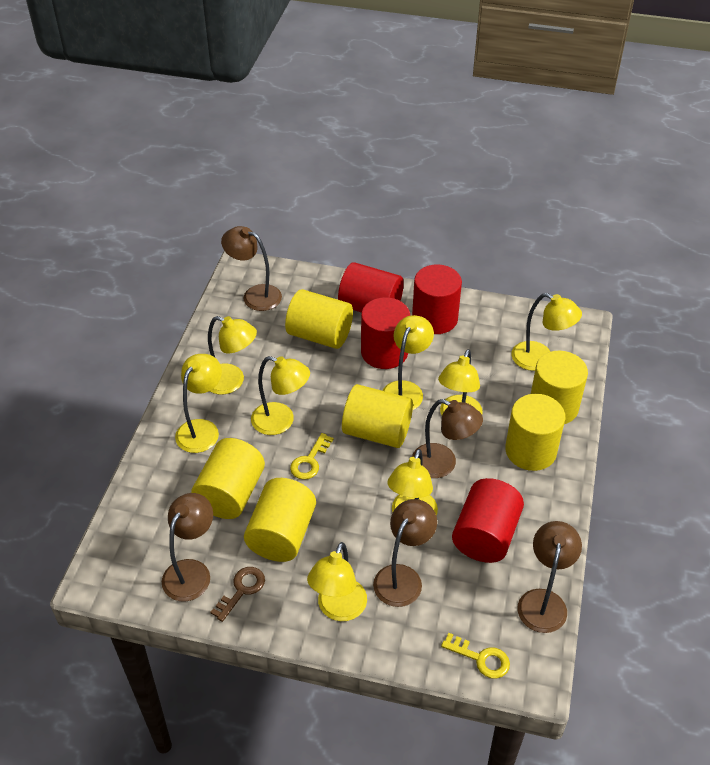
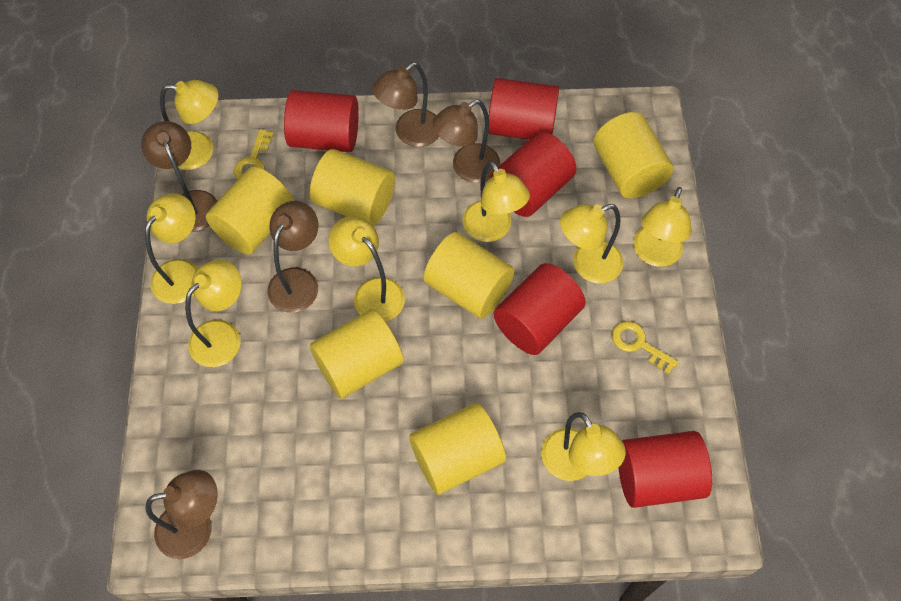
brown key: [210,567,265,622] = 1 -> none = 0
red cylinder: [338,262,404,312] [361,297,410,369] [412,264,462,334] [452,478,524,563] = 4 -> [284,90,359,152] [488,78,559,140] [491,132,576,217] [493,263,586,355] [618,431,712,508] = 5

